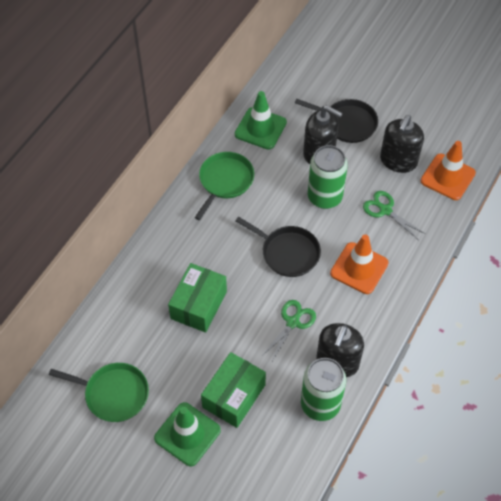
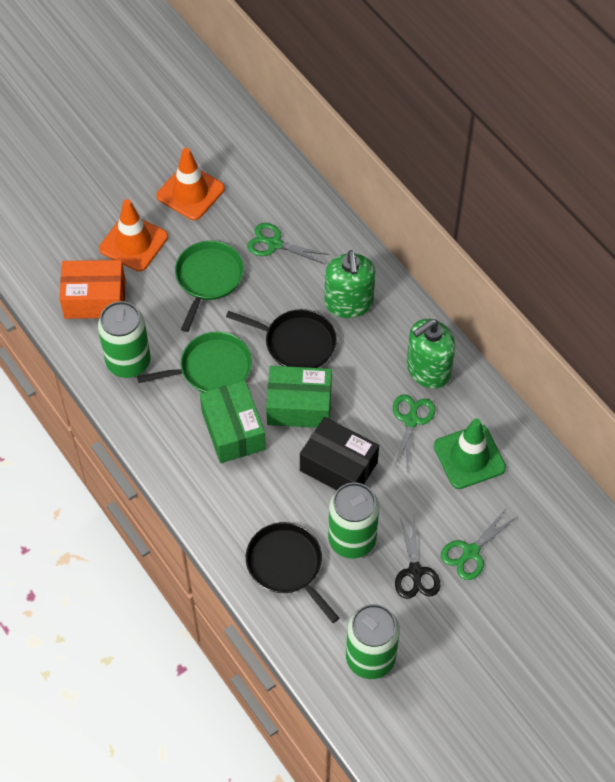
black box: none = 0 -> [300,417,379,490] = 1
black scissors: none = 0 -> [395,516,440,599] = 1
black soap dispenser: [303,105,343,164] [316,323,364,377] [380,115,424,173] = 3 -> none = 0
green can: [301,358,346,421] [308,145,348,209] = 2 -> [98,301,151,378] [328,482,379,559] [346,604,400,679] = 3
green scissors: [262,300,316,363] [363,191,425,239] = 2 -> [247,223,329,264] [393,394,435,471] [441,509,518,580] = 3
green soap dispenser: none = 0 -> [325,250,375,318] [407,319,455,389] = 2
green traffic cone: [154,402,221,467] [235,91,287,150] = 2 -> [434,418,506,489] = 1
orange box: none = 0 -> [59,260,126,319] = 1

